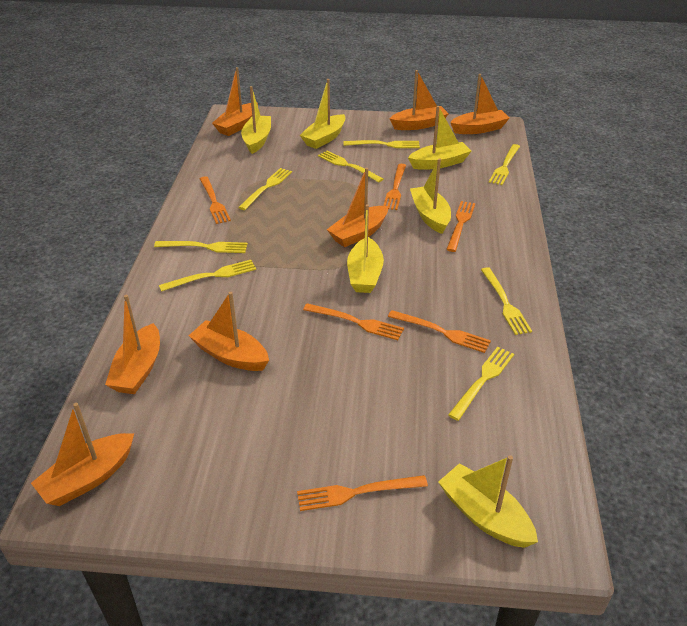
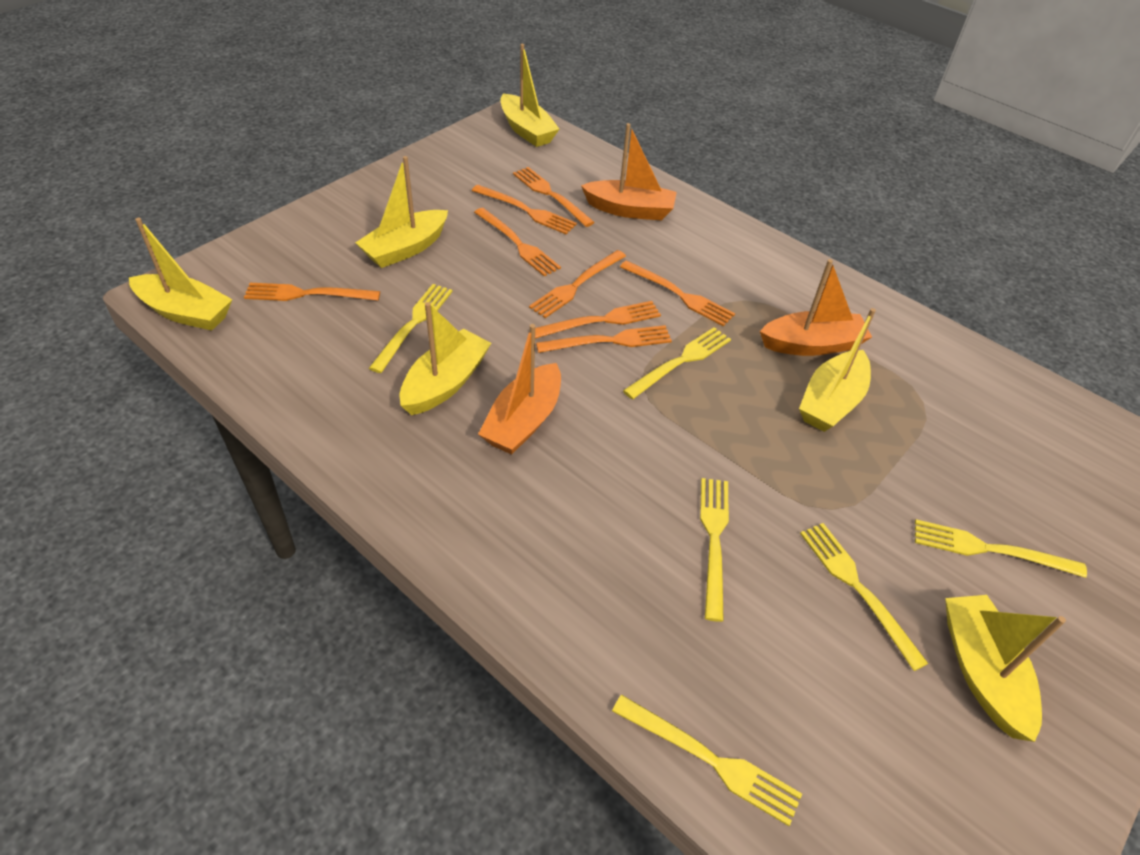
orange boat: [31,403,134,506] [105,295,160,394] [189,292,269,371] [212,67,258,136] [327,168,388,247] [389,70,449,130] [450,74,510,134] = 7 -> [478,324,561,455] [581,123,677,221] [760,259,872,356] = 3
orange fork: [200,176,231,224] [297,475,428,511] [303,303,404,340] [383,164,406,210] [388,310,491,353] [446,201,475,252] = 6 -> [244,283,380,301] [472,185,577,234] [474,208,561,277] [513,167,595,227] [529,250,626,318] [535,301,661,339] [536,325,672,353] [620,260,735,326] = 8
yellow fork: [154,241,248,253] [159,260,256,292] [238,168,292,210] [318,151,383,183] [343,140,420,148] [448,347,514,421] [481,267,532,335] [489,144,520,185] = 8 -> [369,284,453,373] [612,695,802,826] [623,327,731,399] [700,478,729,622] [800,523,929,671] [915,519,1087,578] = 6

